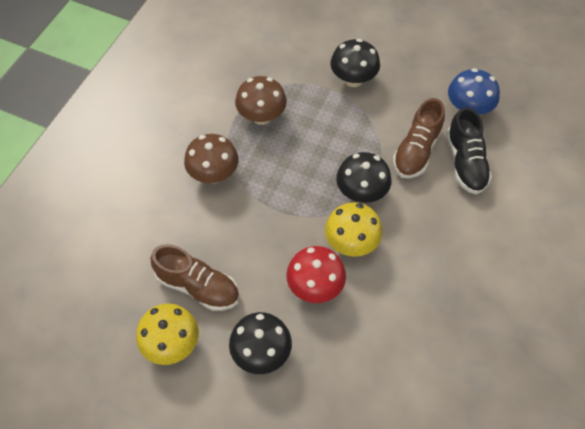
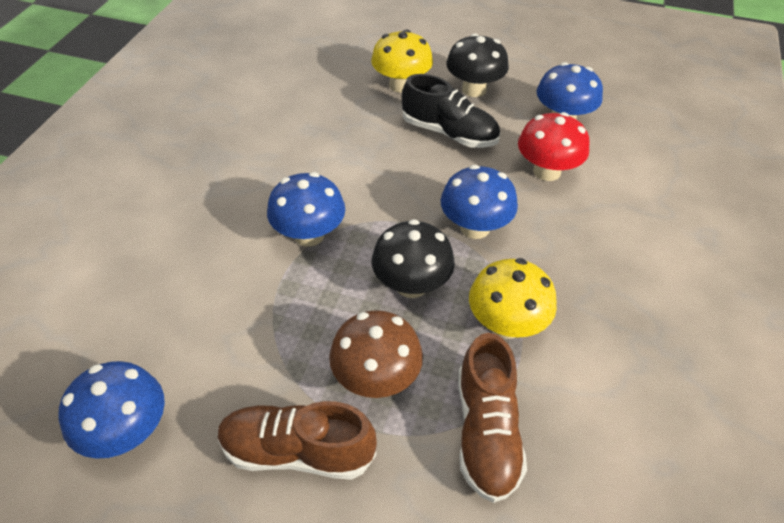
black mushroom: [229,312,292,374] [331,39,380,87] [336,152,391,203] = 3 -> [372,219,455,298] [446,33,509,97] = 2
blue mushroom: [448,68,500,115] = 1 -> [58,361,165,459] [267,172,345,247] [441,165,518,239] [536,62,603,119] = 4
brown mushroom: [184,134,238,183] [235,76,287,125] = 2 -> [329,310,423,398] = 1

